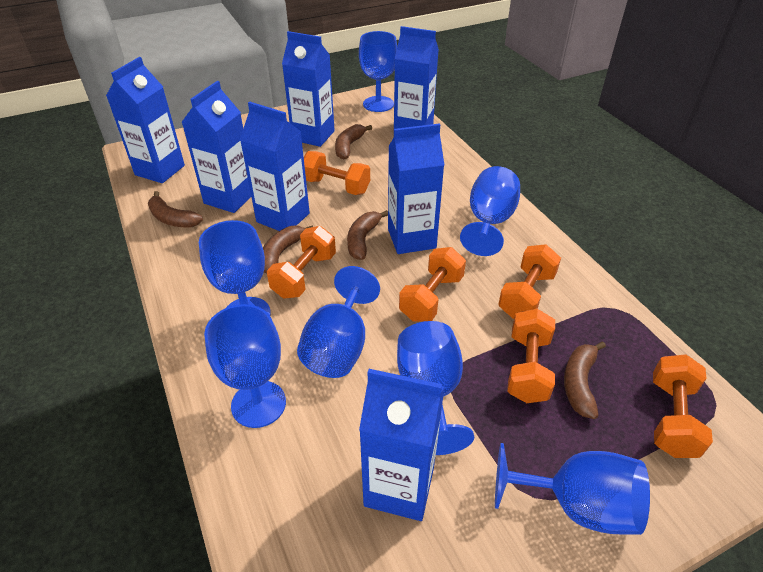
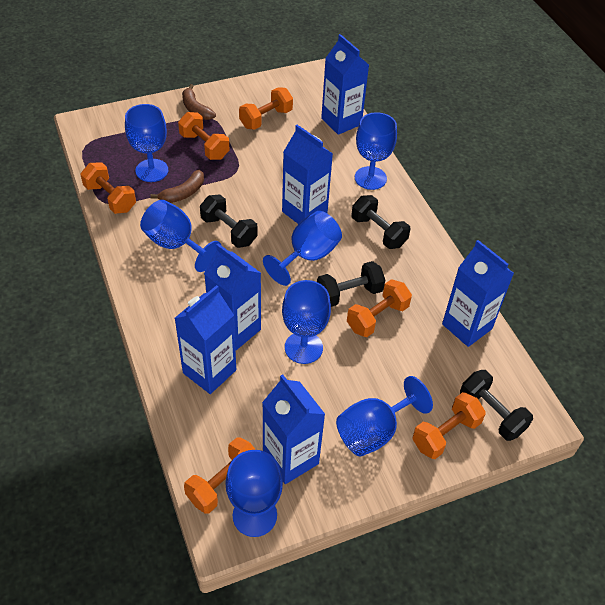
black dumbbell: none = 0 -> [200,194,258,248] [317,261,385,307] [351,195,410,249] [460,370,533,441] = 4
blue carton: [106,57,185,183] [181,81,251,213] [240,102,310,231] [282,31,335,147] [359,369,445,521] [388,123,444,254] [394,26,439,129] = 7 -> [174,285,236,394] [204,243,261,350] [262,374,325,484] [282,125,333,224] [321,34,369,135] [442,240,514,347] = 6
brown banana: [148,191,203,228] [263,225,313,273] [335,124,372,160] [347,210,388,260] [564,341,606,419] = 5 -> [151,170,204,203] [182,84,216,120] = 2

